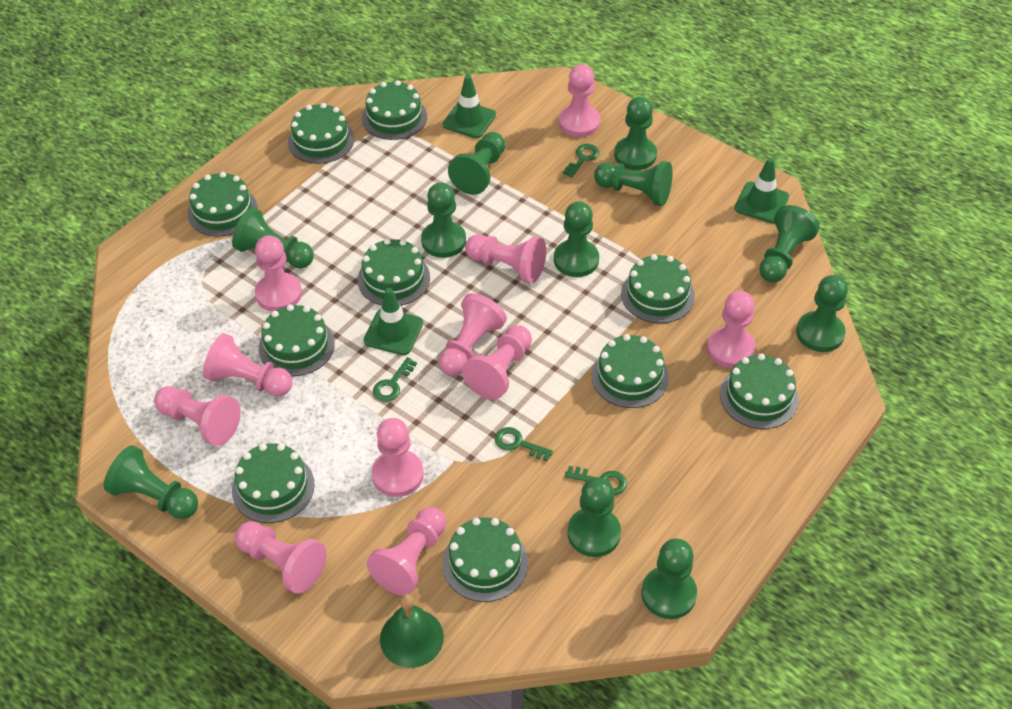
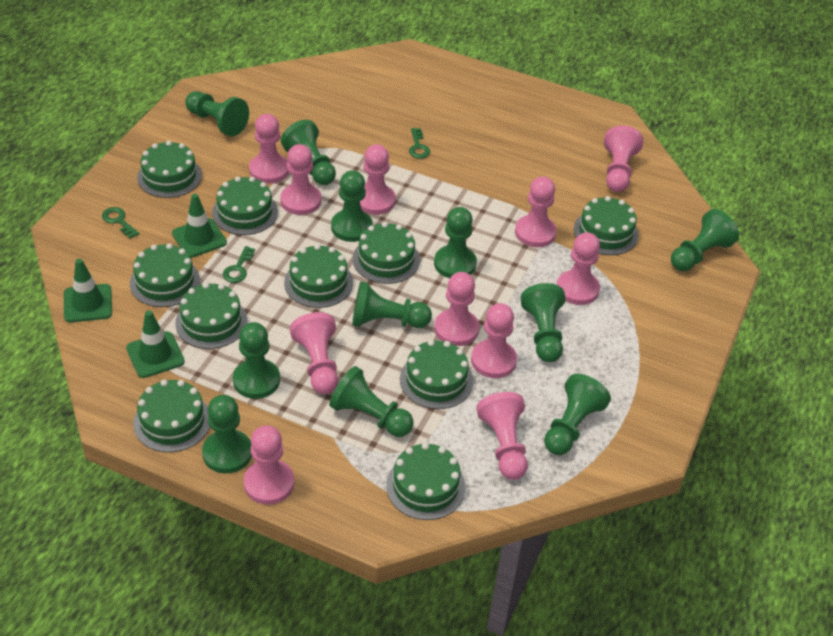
green bell: [380,594,444,668] = 1 -> none = 0
green key: [373,357,417,402] [494,427,553,461] [563,144,599,178] [565,466,627,495] = 4 -> [102,207,139,238] [223,246,255,283] [409,128,430,159] = 3

